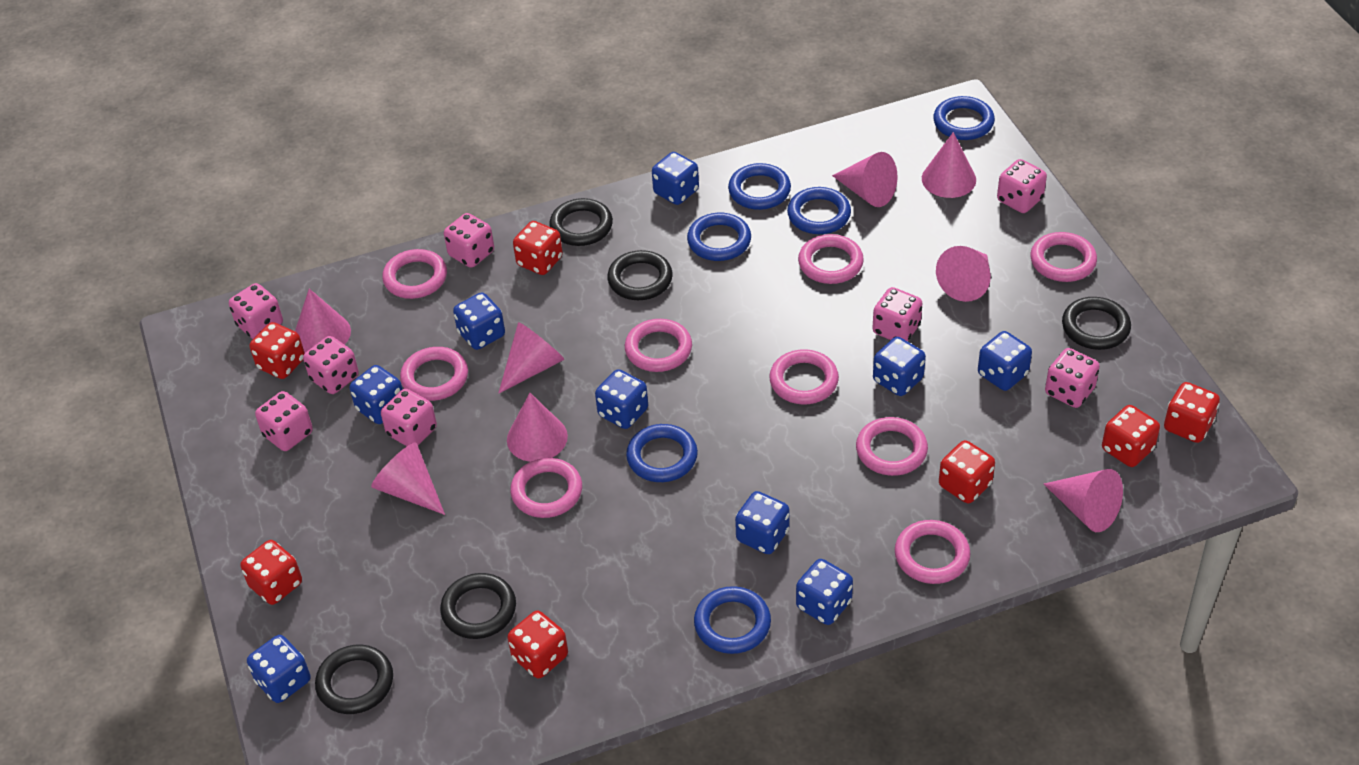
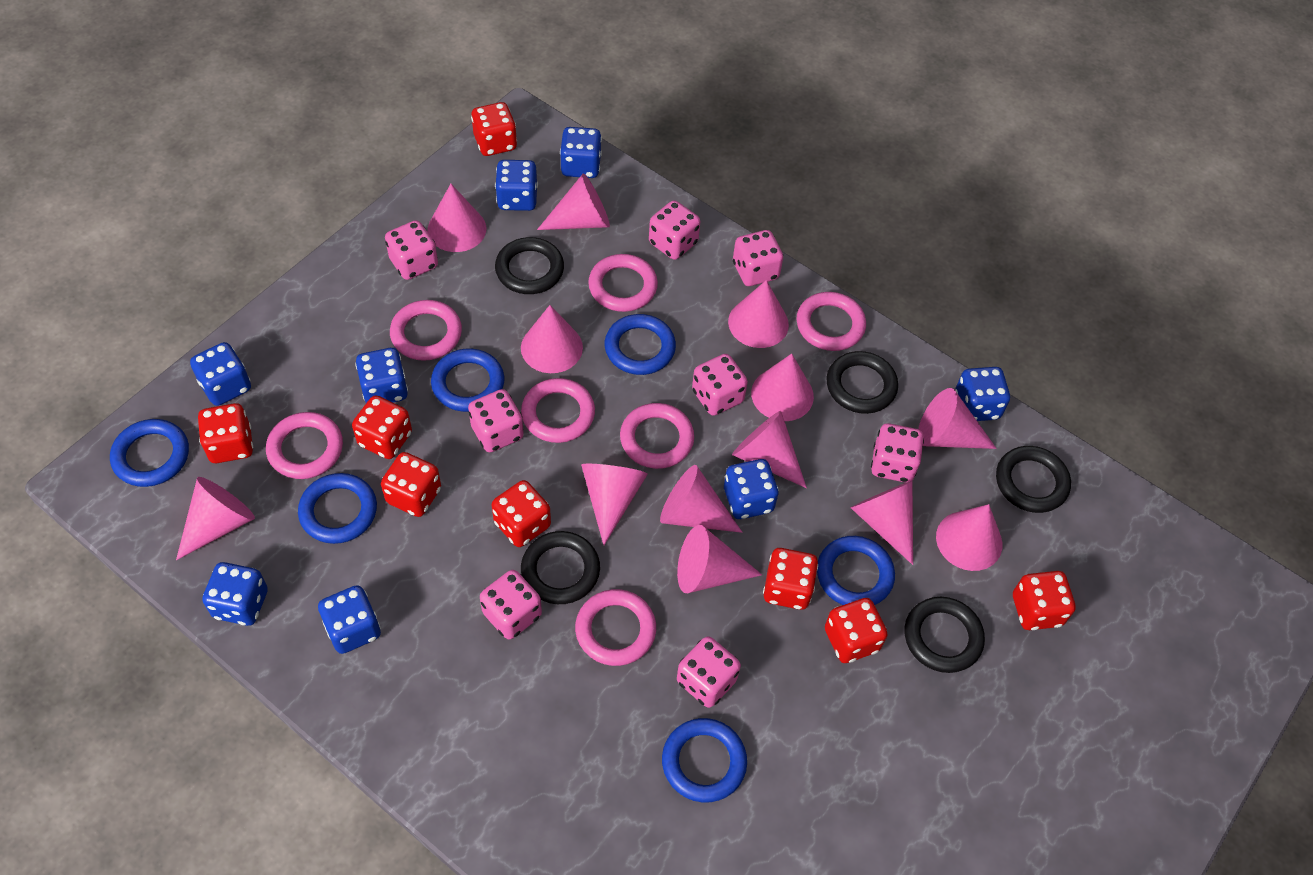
blue dice: [247,635,311,703] [350,365,403,424] [453,292,505,350] [595,369,648,429] [652,152,699,205] [735,491,789,554] [796,559,853,625] [873,337,926,396] [978,331,1032,391] = 9 -> [190,342,251,406] [202,562,268,626] [318,585,381,654] [355,348,408,403] [495,160,538,211] [560,127,602,178] [724,459,779,519] [955,367,1010,421] = 8
pink cone: [295,289,351,353] [371,442,445,515] [498,322,564,394] [507,393,568,462] [832,152,897,207] [922,132,976,198] [936,246,991,302] [1044,469,1123,532] = 8 -> [176,477,255,560] [427,184,486,252] [521,305,583,373] [537,173,610,230] [581,464,648,545] [660,465,742,533] [677,525,762,593] [728,280,789,348] [732,411,807,488] [751,354,814,421] [850,481,913,565] [918,388,997,449] [936,504,1002,571] = 13
pink ring: [382,249,447,299] [400,347,468,401] [510,458,582,518] [625,319,692,372] [769,349,839,405] [798,234,864,284] [856,417,928,476] [895,520,970,584] [1031,232,1097,282] = 9 -> [266,412,343,479] [390,300,462,361] [521,378,595,443] [575,589,656,666] [588,254,658,312] [620,403,694,469] [797,292,866,351] = 7
red dice: [240,540,302,605] [249,322,305,379] [507,611,568,678] [513,221,563,275] [939,440,995,503] [1102,405,1160,467] [1164,382,1220,443] = 7 -> [198,403,253,463] [352,395,412,459] [381,452,441,517] [471,102,517,156] [492,480,551,547] [763,548,818,610] [825,598,888,663] [1013,571,1076,630] = 8

